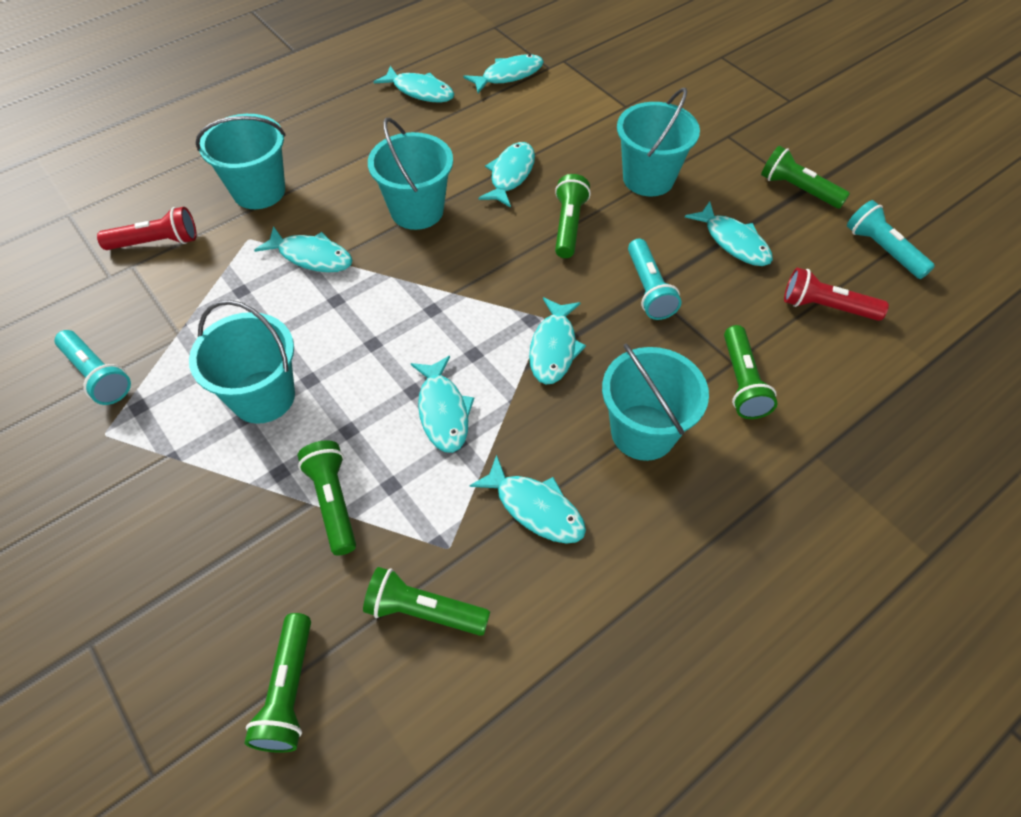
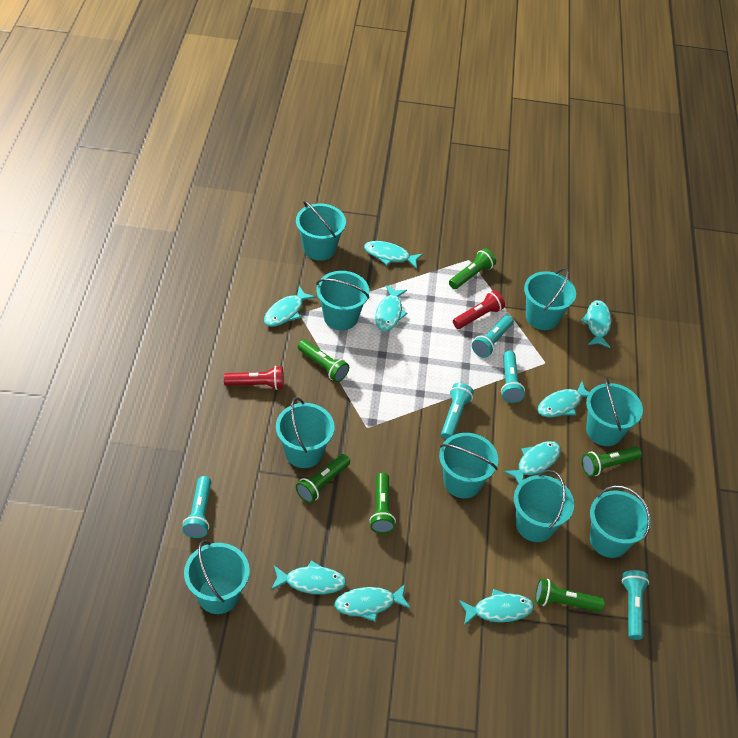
turquoise bucket: [189,300,295,424] [195,114,286,209] [368,118,453,230] [602,343,709,461] [617,88,700,196] = 5 -> [184,540,250,614] [276,397,335,468] [296,200,346,261] [316,271,369,330] [439,433,498,498] [514,470,574,542] [524,268,576,330] [586,378,643,446] [590,485,651,558] = 9
turquoise fish: [254,226,352,272] [374,66,454,102] [410,356,474,453] [463,54,544,93] [469,455,586,544] [478,142,535,208] [529,297,586,384] [685,201,773,266] = 8 -> [264,286,316,326] [271,560,347,594] [334,584,411,621] [364,241,423,269] [375,285,407,331] [459,589,534,625] [503,441,561,484] [538,381,589,417] [581,300,611,348] = 9
turquoise flashlight: [55,330,131,405] [628,238,682,320] [847,200,935,279] = 3 -> [183,476,211,538] [441,383,474,440] [472,315,513,358] [501,351,525,403] [622,570,649,640] = 5

